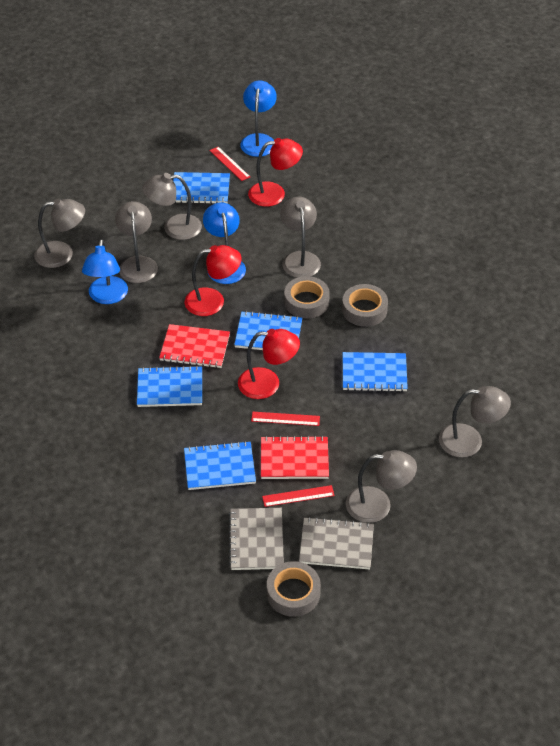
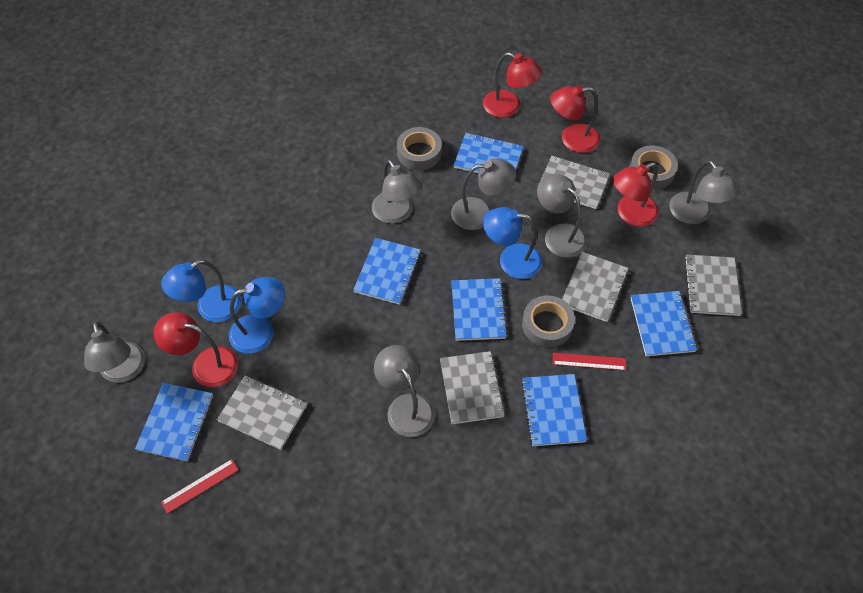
blue notebook: [137,366,202,407] [173,172,230,204] [184,441,256,490] [234,311,302,350] [343,352,408,392] = 5 -> [135,383,213,462] [353,238,421,305] [451,278,508,341] [454,133,523,173] [521,374,587,446] [631,291,697,356] = 6
grey notebook: [229,508,284,570] [299,517,374,570] = 2 -> [217,376,307,450] [440,351,505,424] [540,156,610,209] [562,252,628,322] [684,255,742,316] = 5
red lamp: [185,245,242,316] [238,329,300,399] [248,138,303,207] = 3 -> [154,312,238,387] [483,52,542,118] [550,85,601,153] [613,162,659,227] = 4
red notebook: [159,324,230,368] [261,436,329,479] = 2 -> none = 0
red ruler: [210,147,250,181] [251,412,320,426] [262,485,335,507] = 3 -> [161,459,239,514] [553,353,626,371] = 2

